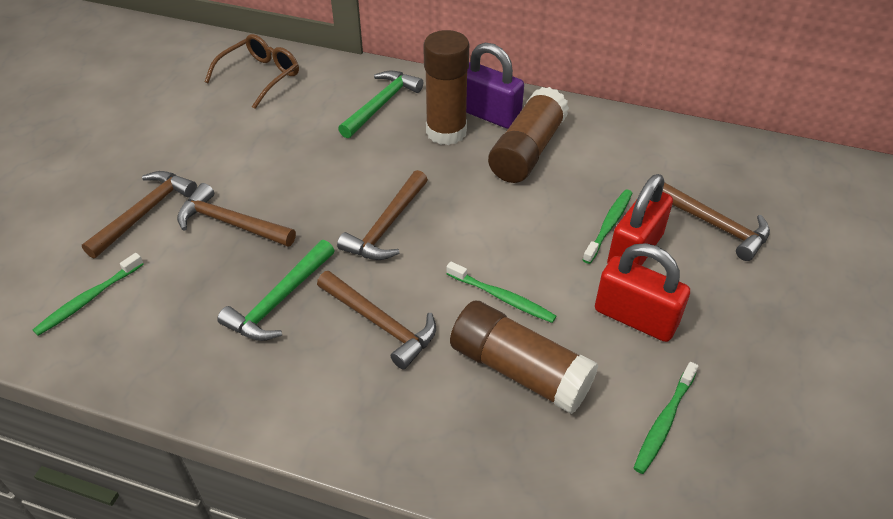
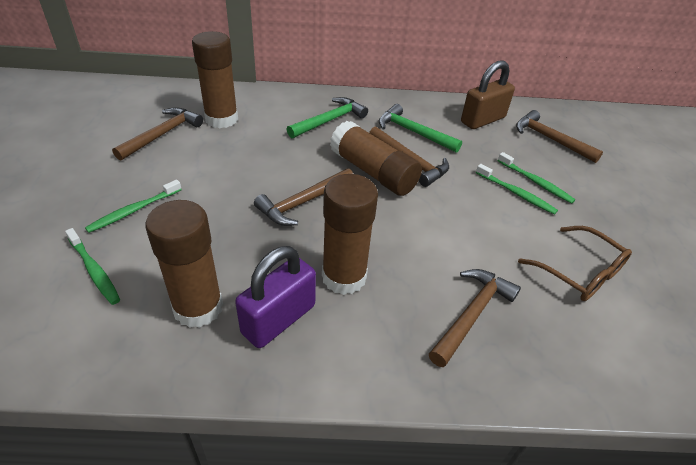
brown glue stick: [423,30,469,145] [450,301,598,414] [488,87,569,183] = 3 -> [145,200,223,328] [192,31,238,128] [322,174,378,295] [330,121,422,196] = 4
brown padlock: none = 0 -> [461,60,515,129] = 1
red padlock: [595,243,690,342] [607,174,673,266] = 2 -> none = 0

